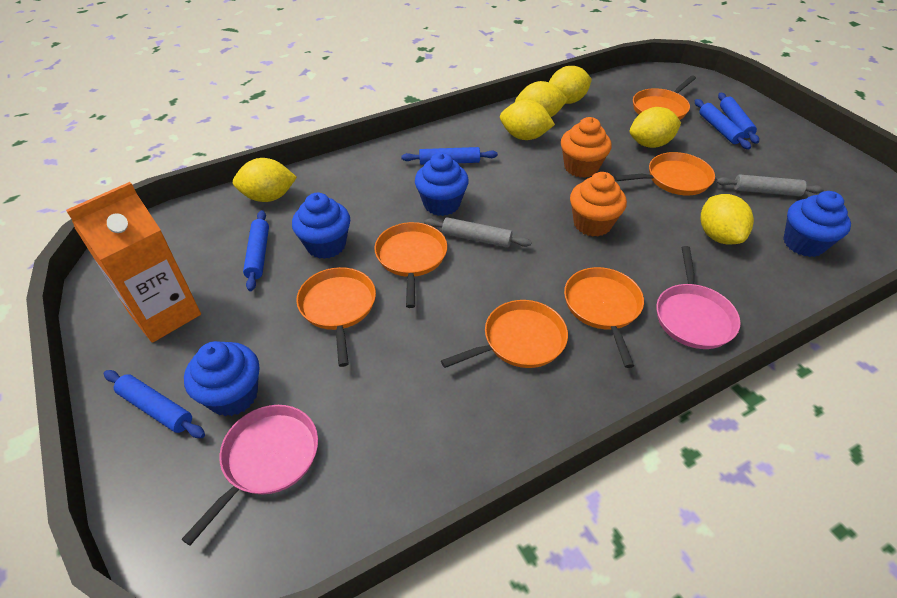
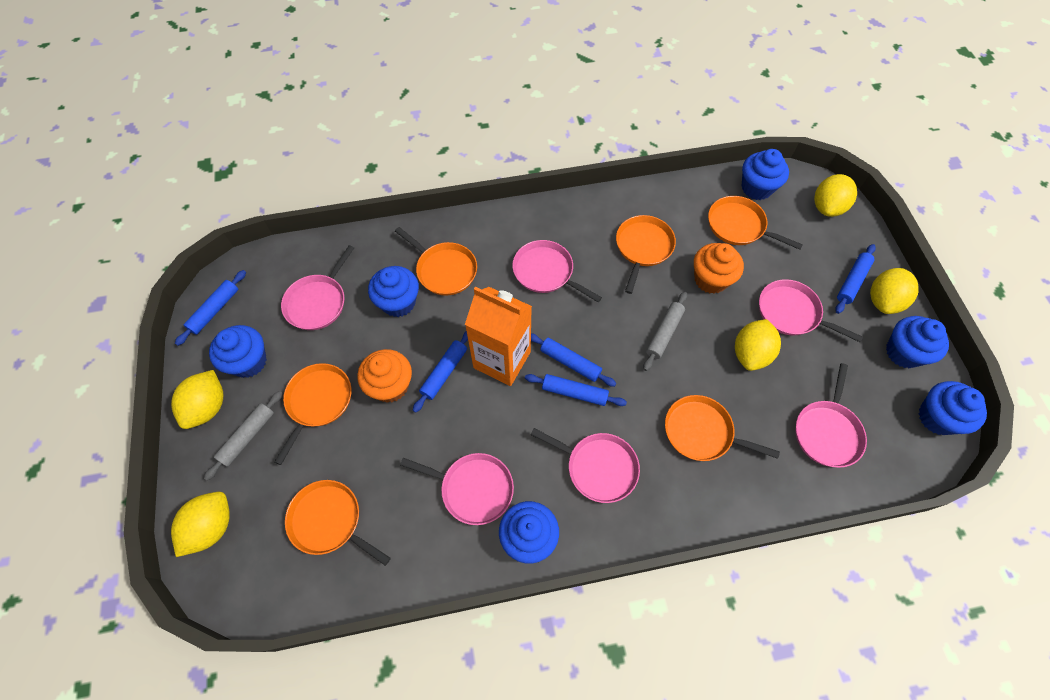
blue cupcake: [184,341,259,416] [292,193,350,259] [415,152,469,216] [783,191,851,257] = 4 -> [209,325,267,378] [368,266,419,317] [499,501,559,564] [742,149,789,200] [886,316,949,368] [919,381,987,435] = 6
pink pan: [181,405,318,546] [656,246,741,349] = 2 -> [281,245,354,330] [400,453,514,525] [512,240,602,302] [530,428,640,503] [759,279,863,342] [795,363,867,468] = 6
yellow lemon: [233,158,297,202] [500,100,555,140] [515,81,568,117] [549,66,592,104] [630,107,681,148] [701,194,754,244] = 6 -> [171,370,223,429] [171,492,230,557] [735,319,781,371] [814,174,857,217] [870,268,919,314] = 5

